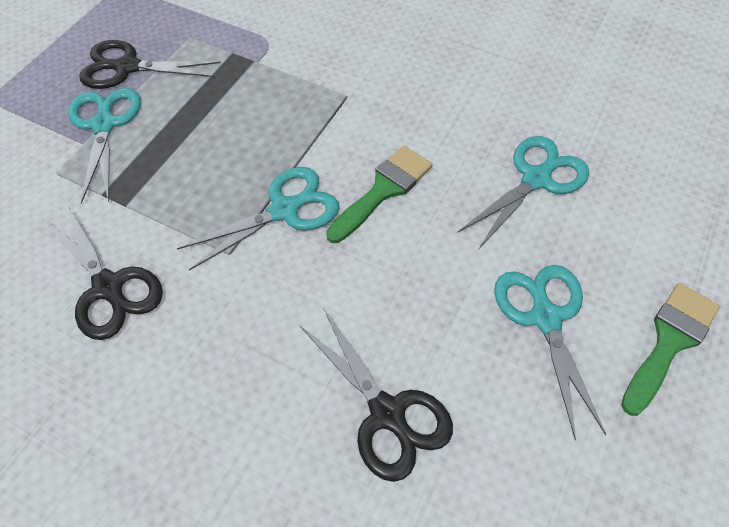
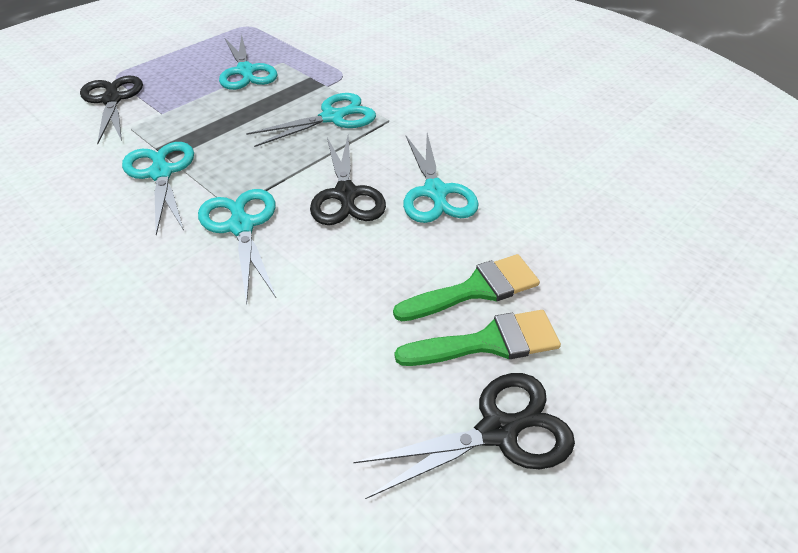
turquoise scissors: [68,88,141,204] [177,167,339,271] [457,136,589,250] [494,265,606,440] = 4 -> [122,142,194,236] [198,189,276,304] [219,35,278,90] [246,93,376,147] [403,133,479,223] = 5

